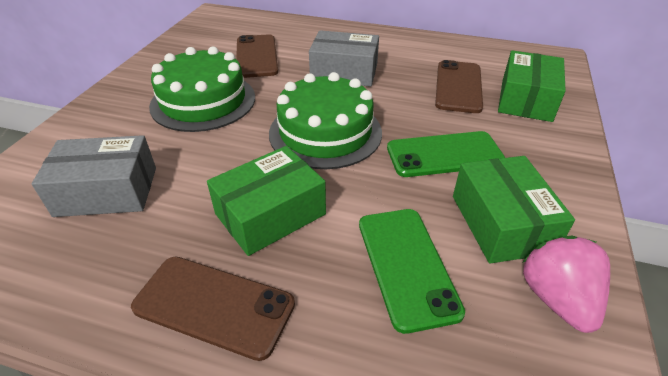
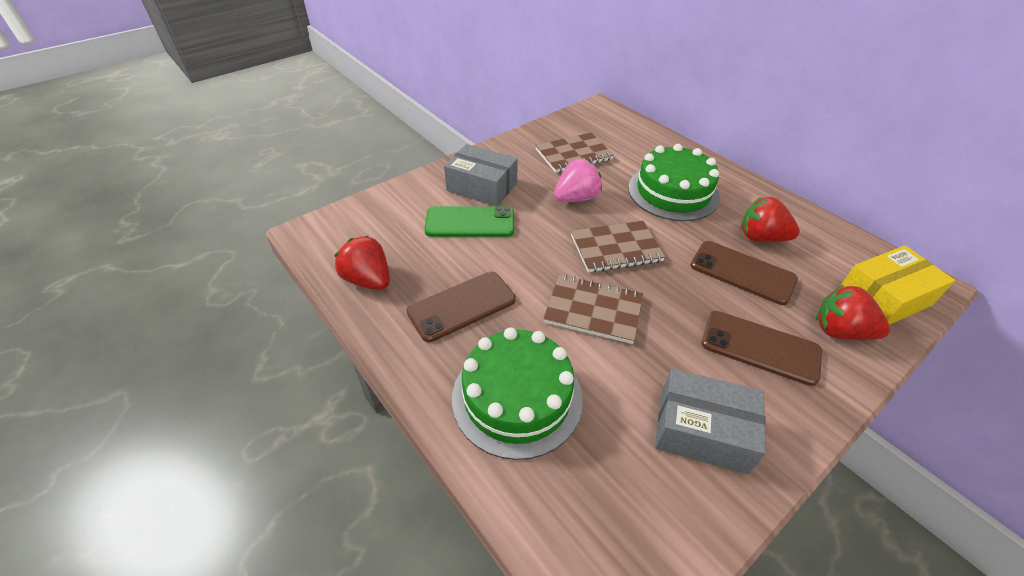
brown notebook: none = 0 -> [535,132,614,173] [543,274,643,344] [571,221,665,273] = 3
green box: [207,146,326,256] [453,156,575,264] [498,50,566,122] = 3 -> none = 0
green phone: [359,209,465,334] [387,131,505,177] = 2 -> [424,206,514,237] = 1
red strawberry: none = 0 -> [335,236,390,290] [741,197,800,242] [816,284,890,340] = 3
yellow box: none = 0 -> [840,245,955,325] = 1

